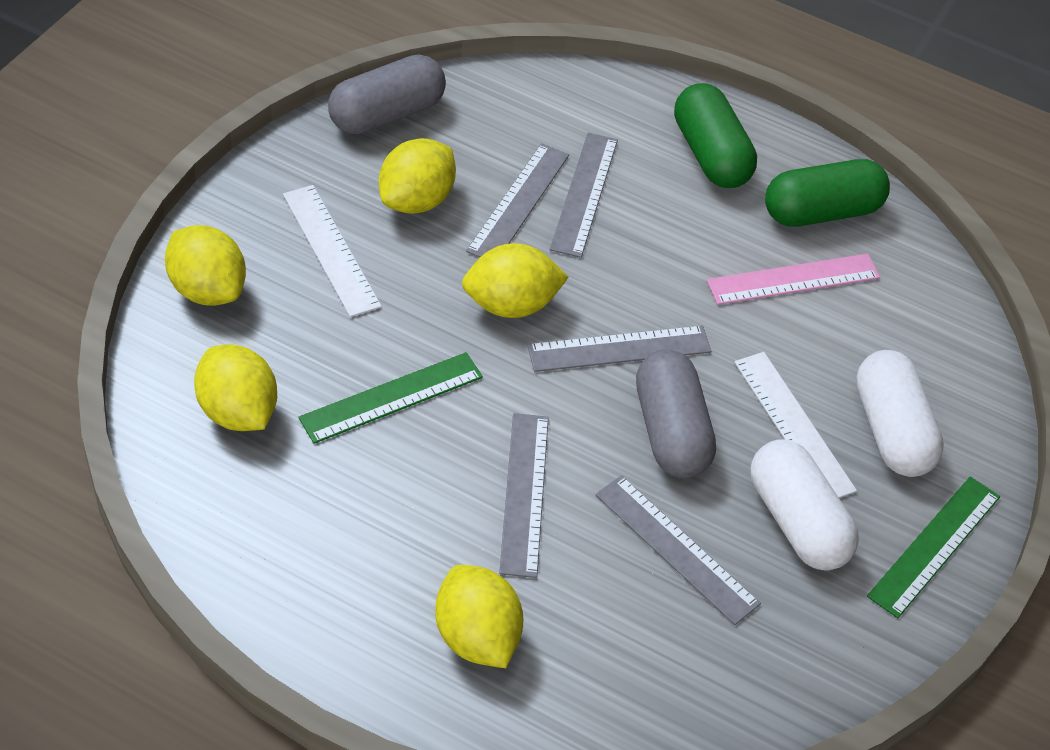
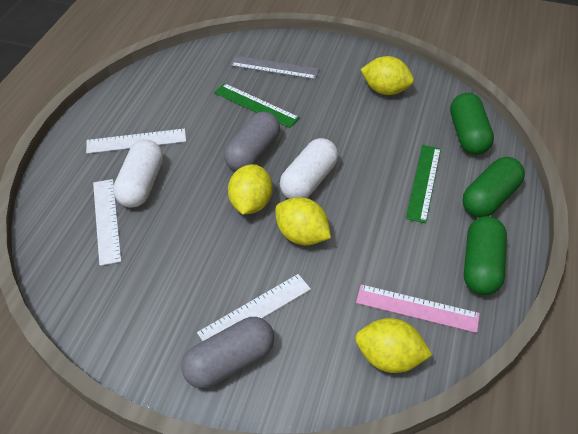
green capsule: [674,83,757,188] [765,159,890,227] = 2 -> [450,93,494,155] [462,157,525,218] [464,216,507,295] = 3
grey ruler: [466,143,569,257] [499,413,549,578] [527,326,711,372] [550,133,618,258] [596,475,761,625] = 5 -> [230,56,319,80] = 1
white ruler: [283,185,382,317] [734,352,857,498] = 2 -> [86,129,186,154] [93,179,121,266] [197,274,311,341] = 3
yellow lemon: [165,225,246,306] [194,344,277,431] [379,138,456,214] [435,565,523,668] [462,243,569,318] = 5 -> [228,164,273,215] [275,197,331,245] [355,318,432,373] [360,56,414,95] = 4

